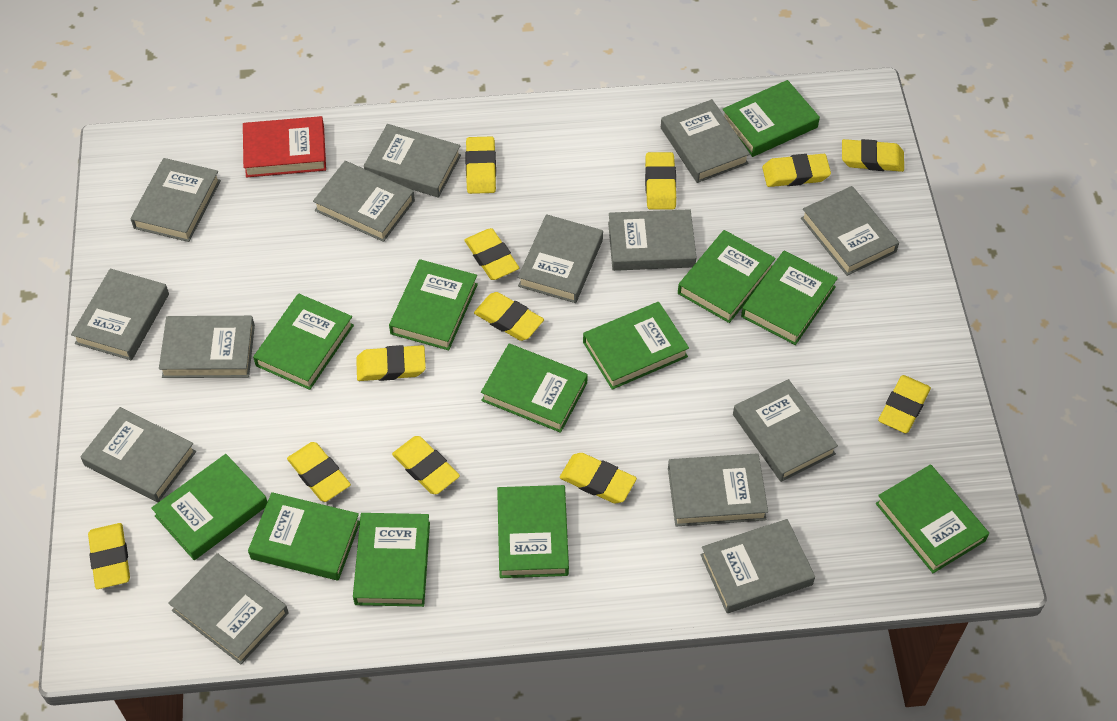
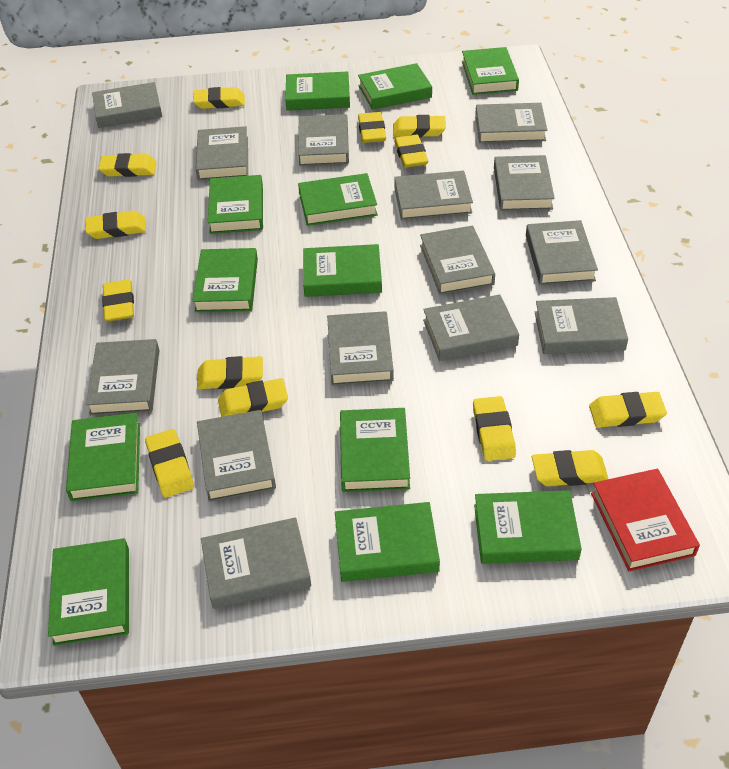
yellow eraser: [88,523,130,589] [287,442,351,502] [356,345,426,381] [392,436,460,494] [464,228,519,280] [465,136,496,194] [474,292,544,341] [560,453,637,504] [645,152,676,209] [762,154,831,187] [842,139,904,172] [878,375,931,433] = 12 -> [86,211,146,239] [98,153,157,177] [102,280,134,321] [145,429,194,497] [193,87,245,109] [197,356,263,389] [218,378,288,417] [358,112,386,143] [393,115,446,137] [394,135,428,168] [473,396,516,461] [532,450,608,486] [589,392,667,427] = 13

